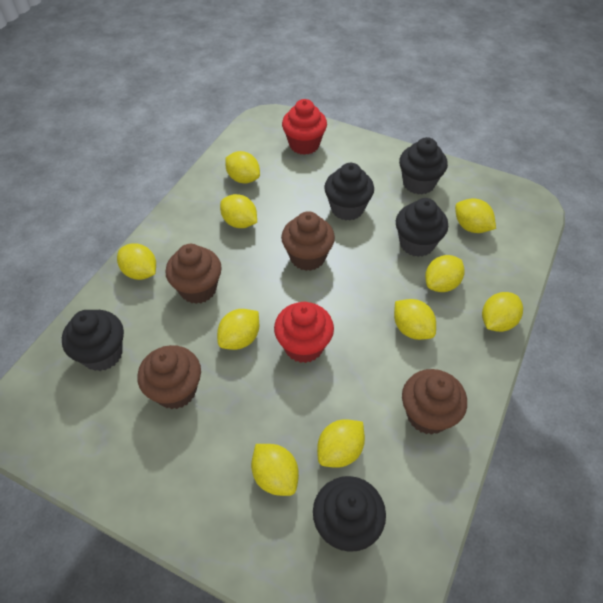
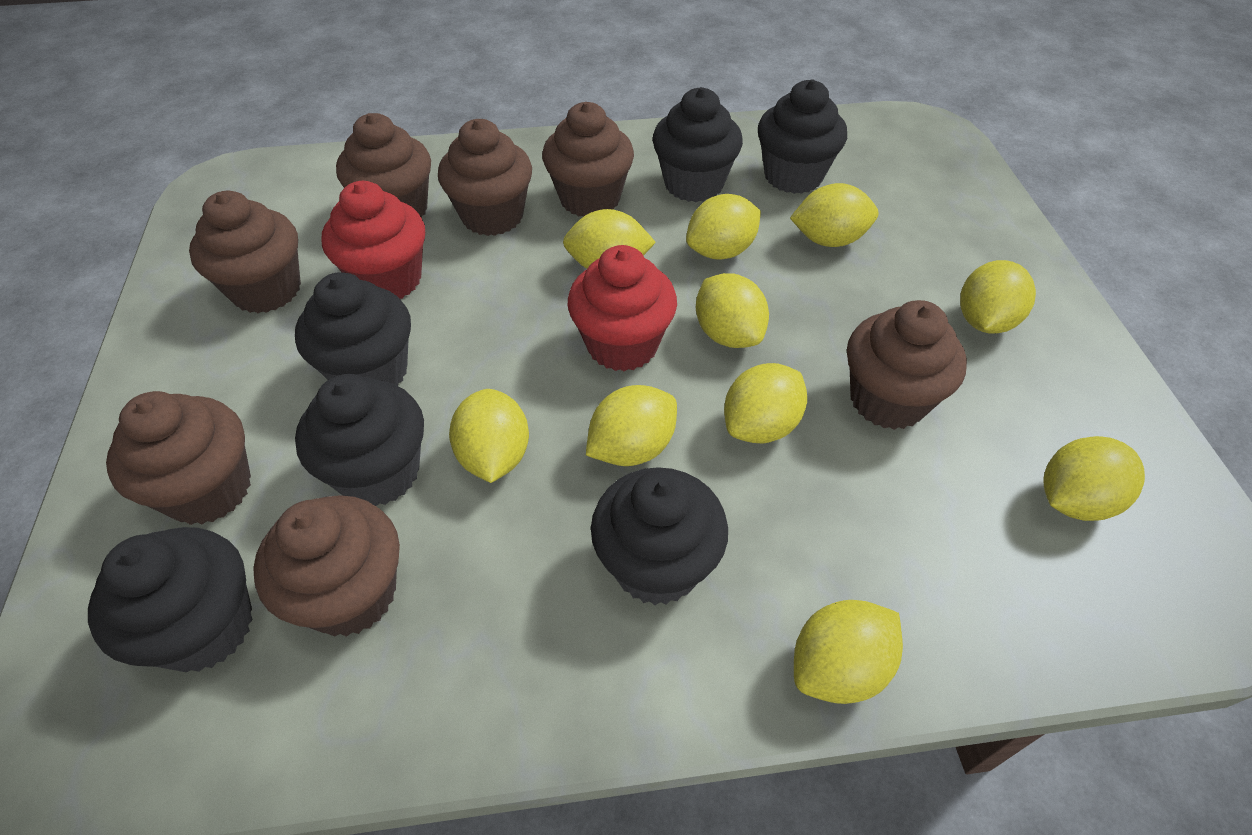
black cupcake: [62,310,124,371] [313,476,386,552] [324,163,374,221] [396,198,448,257] [399,137,448,195] = 5 -> [88,527,252,672] [295,272,411,386] [295,374,424,506] [591,467,728,605] [653,87,743,202] [758,79,847,194] = 6
brown cupcake: [138,345,201,409] [165,244,222,304] [281,211,335,271] [402,369,467,435] = 4 -> [106,391,251,525] [189,191,301,313] [253,495,400,637] [336,113,431,218] [438,119,532,236] [542,102,634,216] [847,300,967,430] = 7

